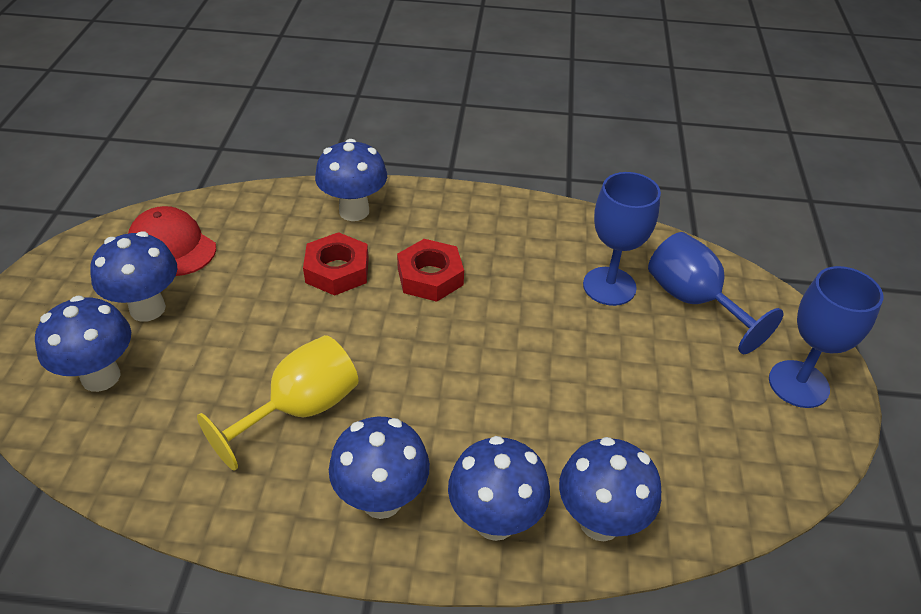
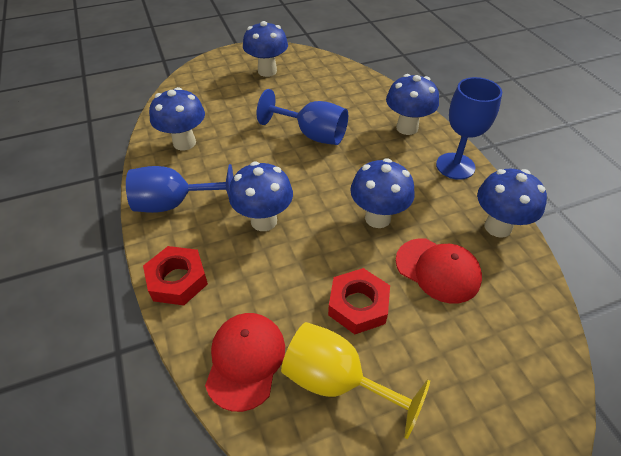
red cap: [128,206,216,276] = 1 -> [205,313,285,412] [396,238,482,304] = 2

